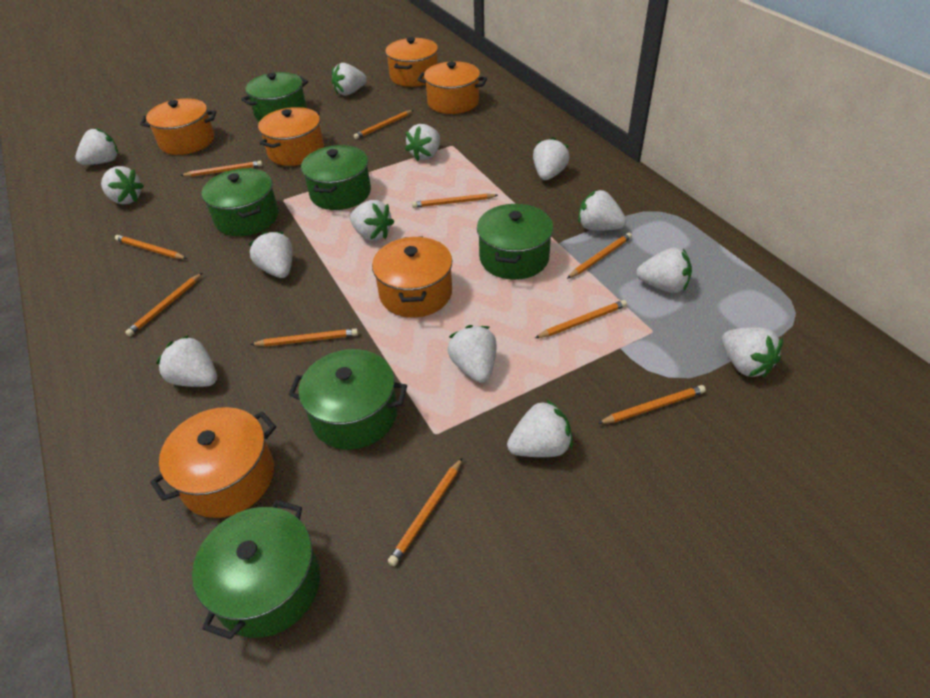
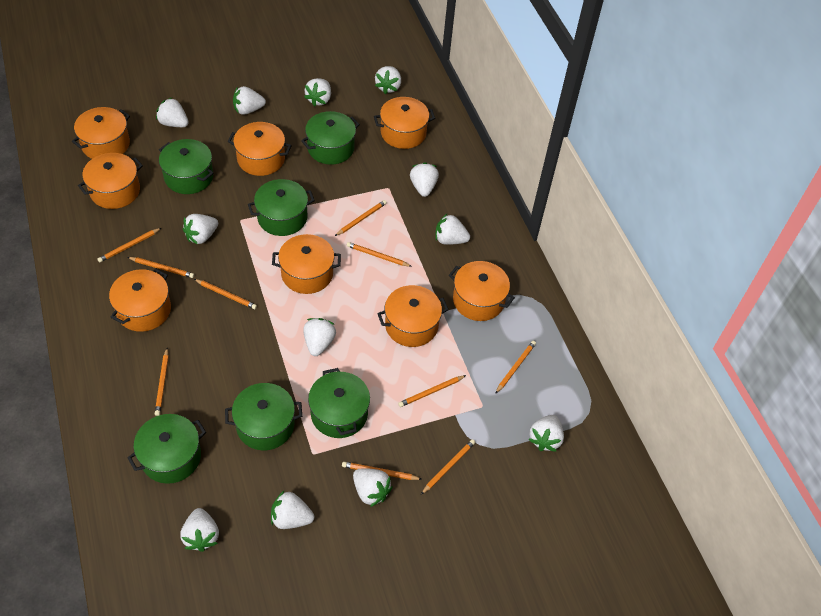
orange pot: [140,98,216,155] [150,407,276,518] [258,107,324,166] [372,236,452,318] [385,37,438,87] [417,61,487,114] = 6 -> [72,107,130,159] [78,153,143,209] [109,269,171,332] [228,122,292,176] [272,234,341,294] [374,97,435,149] [377,285,449,347] [449,261,515,321] = 8
white strawberry: [75,128,118,165] [101,166,144,204] [156,335,217,387] [248,231,293,278] [332,63,367,96] [350,200,394,241] [405,124,440,161] [448,325,497,383] [507,399,573,457] [533,137,570,180] [578,190,626,231] [636,247,692,293] [722,327,783,378] = 13 -> [156,98,189,127] [180,508,219,552] [183,214,218,245] [233,86,266,115] [271,491,314,529] [303,318,336,356] [304,78,331,107] [353,469,393,507] [375,66,401,94] [410,162,439,197] [435,213,470,245] [528,415,564,452] = 12

